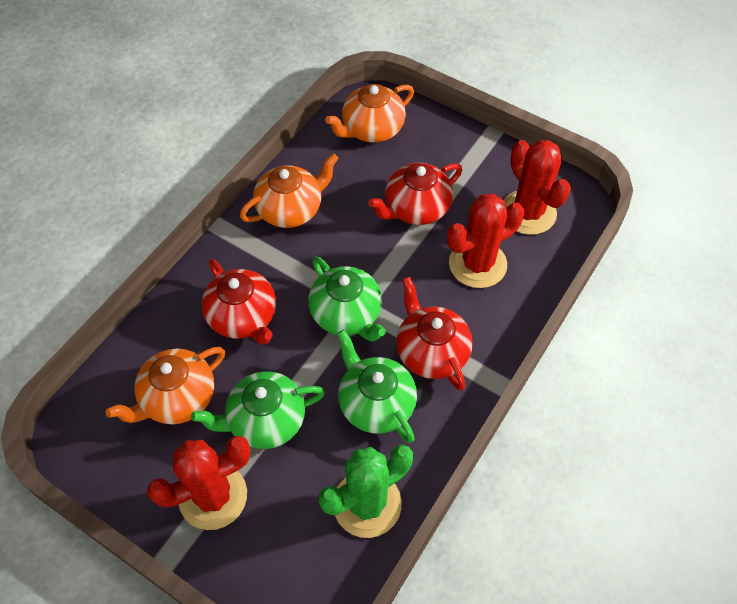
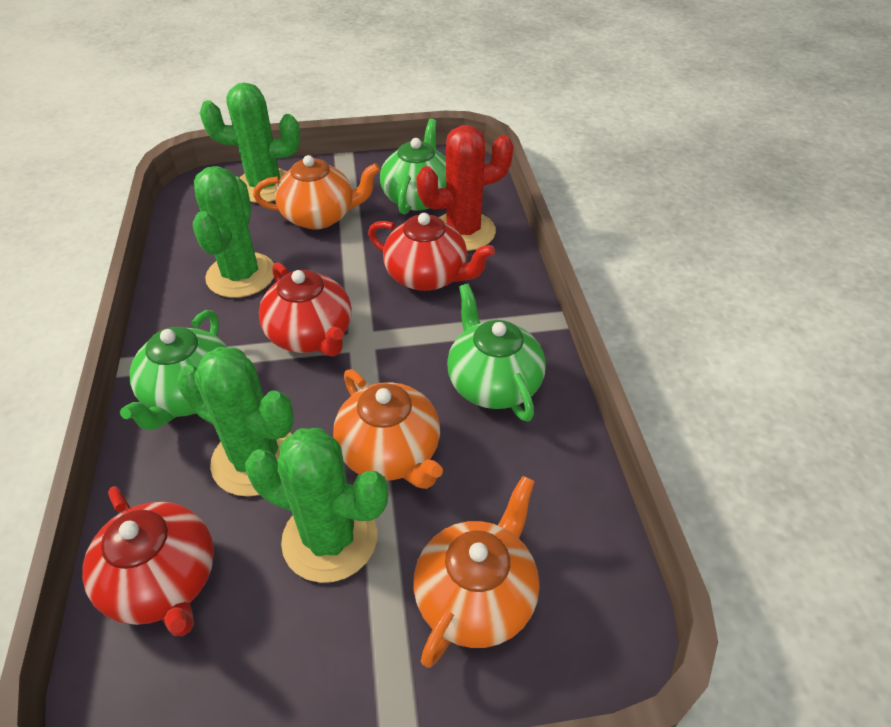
green cactus: [319,445,413,538] = 1 -> [176,347,294,497] [193,166,274,298] [200,82,300,203] [245,428,388,583] = 4
red cactus: [147,436,251,530] [447,193,524,288] [504,140,571,235] = 3 -> [416,125,514,251] = 1

